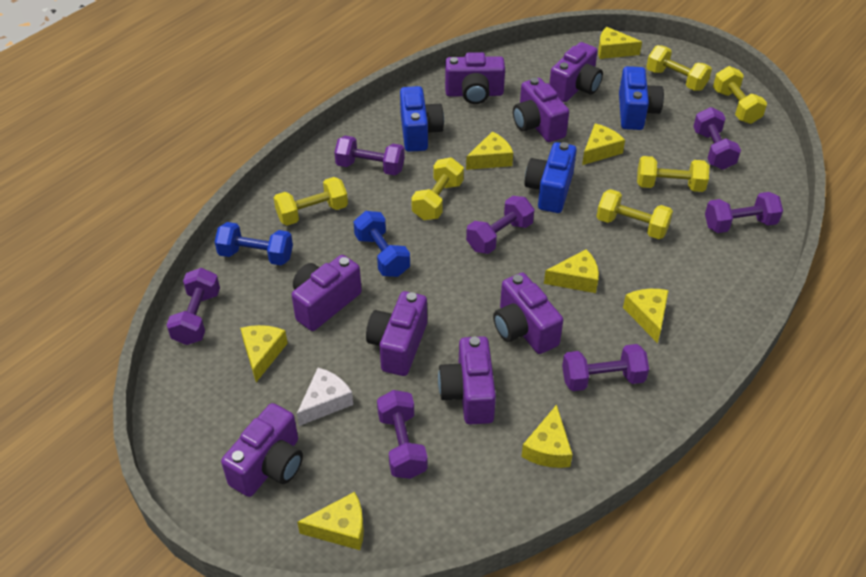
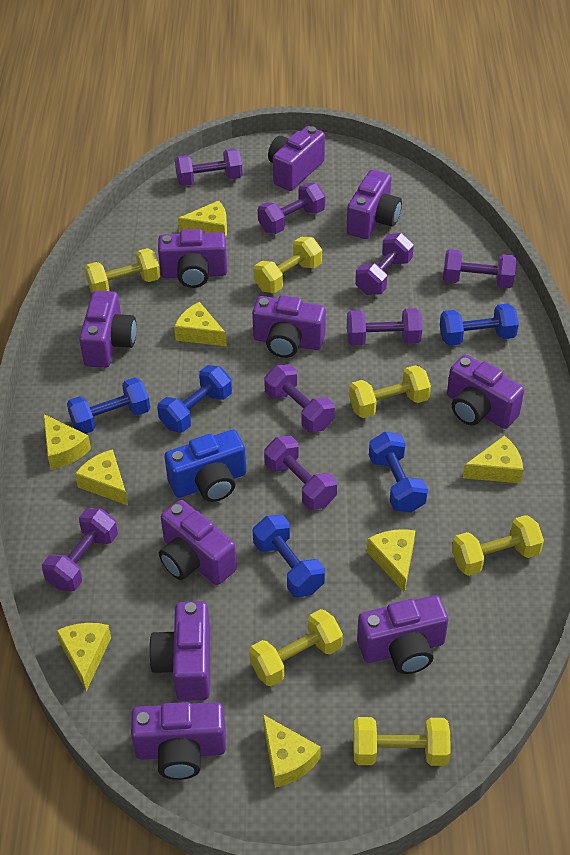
blue camera: [400,86,444,152] [525,142,577,213] [619,66,664,130] = 3 -> [164,429,246,502] = 1
blue dumbbell: [215,222,293,266] [354,211,410,277] = 2 -> [67,377,150,434] [157,365,232,433] [253,515,325,597] [369,432,428,512] [440,304,519,346] = 5
purple camera: [221,403,303,497] [292,255,362,331] [366,291,427,376] [438,336,496,424] [445,52,505,104] [493,272,563,354] [513,78,569,142] [549,42,603,102] = 8 -> [79,290,137,368] [131,702,226,780] [149,601,210,701] [158,229,227,288] [159,500,237,585] [252,295,326,358] [268,126,325,191] [347,170,402,239] [357,595,448,674] [447,355,524,429] = 10
purple dumbbell: [167,268,220,345] [334,136,405,175] [377,390,428,479] [466,196,534,254] [562,344,649,391] [693,107,741,170] [705,192,783,233] = 7 -> [42,508,118,591] [175,148,243,186] [258,182,325,234] [264,364,335,432] [264,436,337,510] [347,308,422,346] [355,233,414,295] [443,249,516,288] = 8
white cheese: [297,368,353,426] = 1 -> none = 0

